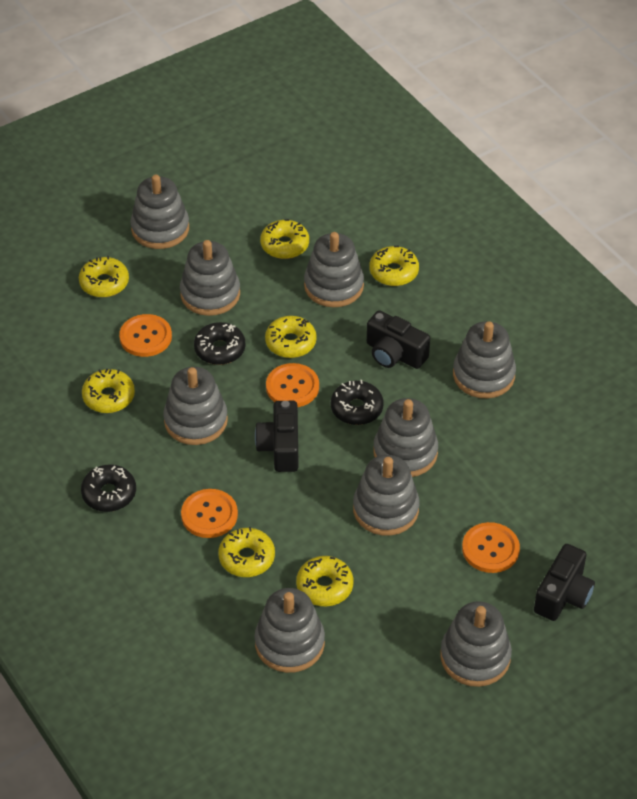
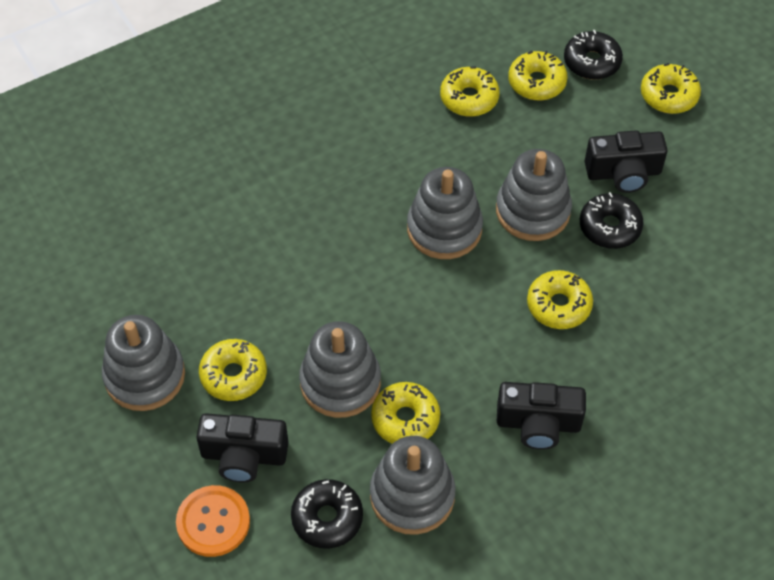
grey stacking toy: [130,175,189,249] [163,367,228,445] [180,240,240,316] [254,588,325,673] [304,232,364,307] [353,455,420,536] [373,398,438,477] [440,601,512,687] [453,321,516,398] = 9 -> [102,315,185,411] [299,321,381,418] [370,436,456,535] [407,167,483,259] [496,149,572,241] = 5
orange button: [119,314,172,357] [181,489,238,538] [266,363,319,407] [462,522,520,573] = 4 -> [176,485,250,557] = 1
yellow donut: [79,256,129,297] [82,369,135,413] [218,527,275,577] [260,219,309,259] [265,316,317,358] [296,556,353,606] [369,245,419,286] = 7 -> [199,339,267,401] [371,382,440,444] [440,66,500,117] [508,51,568,100] [527,270,593,329] [641,63,701,114] = 6

